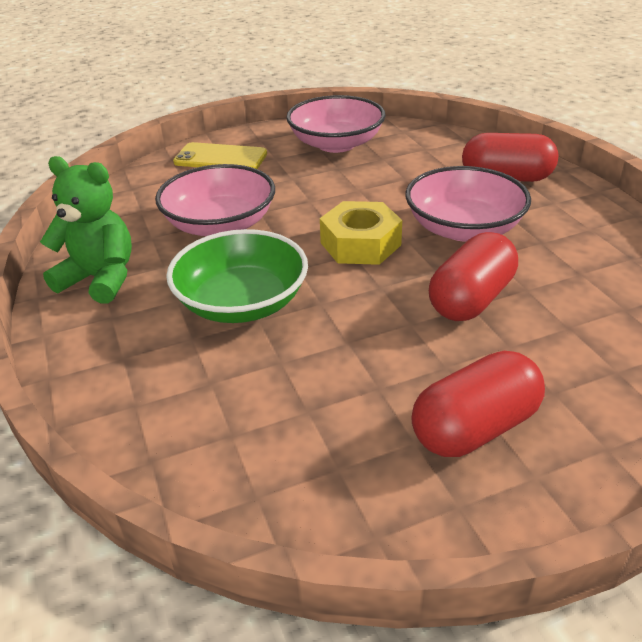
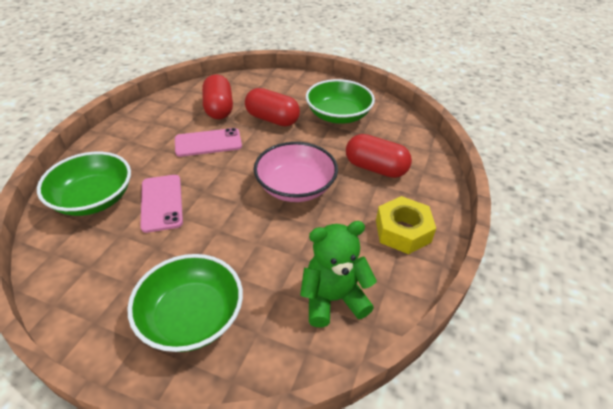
green bowl: [166,229,308,323] = 1 -> [37,152,131,216] [127,254,243,352] [306,79,375,124] = 3
pink bowl: [155,164,275,236] [286,95,386,153] [406,166,531,242] = 3 -> [254,142,338,202] = 1
pink phone: none = 0 -> [140,175,183,233] [175,128,242,157] = 2
yellow phone: [173,142,267,169] = 1 -> none = 0

